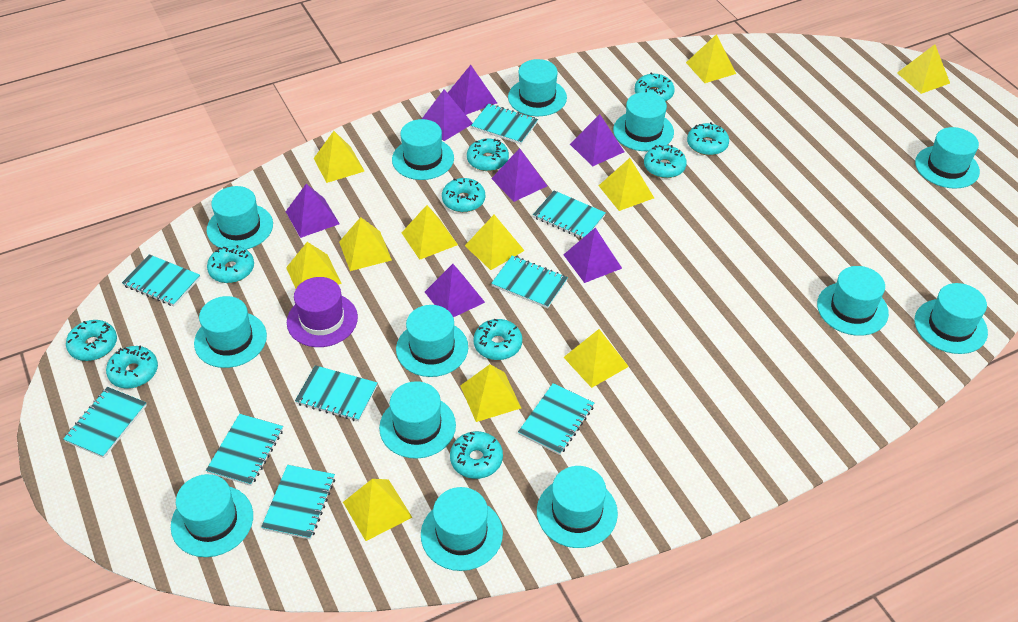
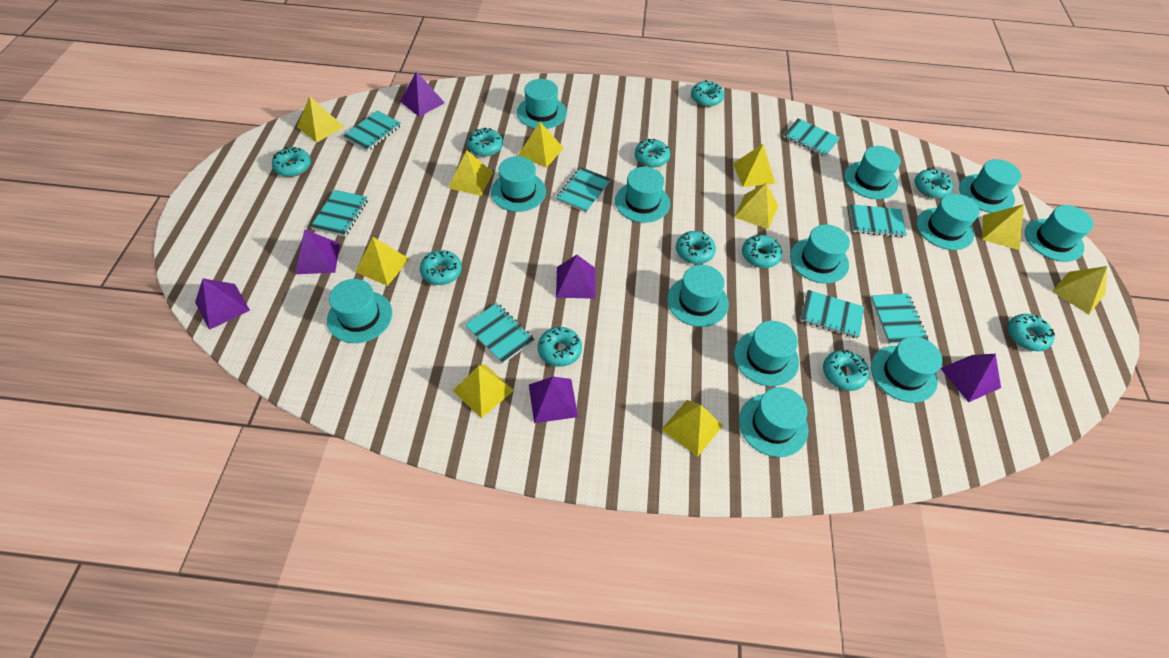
purple hat: [287,277,358,347] = 1 -> none = 0
purple pyramid: [286,184,340,238] [422,89,473,141] [425,264,485,317] [448,65,497,115] [491,148,547,202] [563,228,622,283] [570,114,624,166] = 7 -> [195,278,250,330] [295,230,340,274] [400,71,445,117] [529,376,578,423] [556,255,595,299] [940,354,1001,402] = 6
turquoise donut: [66,320,117,361] [106,346,158,389] [207,245,254,283] [442,178,485,212] [450,431,503,479] [467,138,509,171] [473,319,522,360] [635,72,675,102] [644,145,687,178] [687,122,729,156] = 10 -> [272,147,311,177] [420,250,462,285] [467,128,503,156] [538,327,582,367] [635,138,670,168] [676,231,716,264] [691,80,724,107] [742,235,782,268] [823,350,869,391] [915,168,953,198] [1008,314,1055,351] = 11
turquoise notebook: [63,387,147,458] [122,254,200,307] [206,414,283,486] [261,465,335,540] [295,365,378,421] [471,104,538,144] [491,256,568,309] [518,383,594,455] [533,190,606,239] = 9 -> [310,190,368,237] [343,110,401,151] [465,303,534,364] [556,167,610,213] [783,118,840,157] [800,290,864,339] [849,204,907,238] [871,294,929,344] = 8
yellow pyramid: [286,242,342,288] [314,131,365,183] [339,217,392,271] [343,479,412,541] [402,205,458,260] [460,364,521,422] [465,215,525,270] [563,329,629,388] [599,158,654,211] [686,34,736,83] [897,44,950,94] = 11 -> [297,96,344,143] [355,237,409,286] [448,150,493,196] [453,364,514,418] [518,122,564,168] [661,400,723,457] [733,144,775,187] [734,182,778,229] [982,204,1024,250] [1052,266,1107,315] = 10

